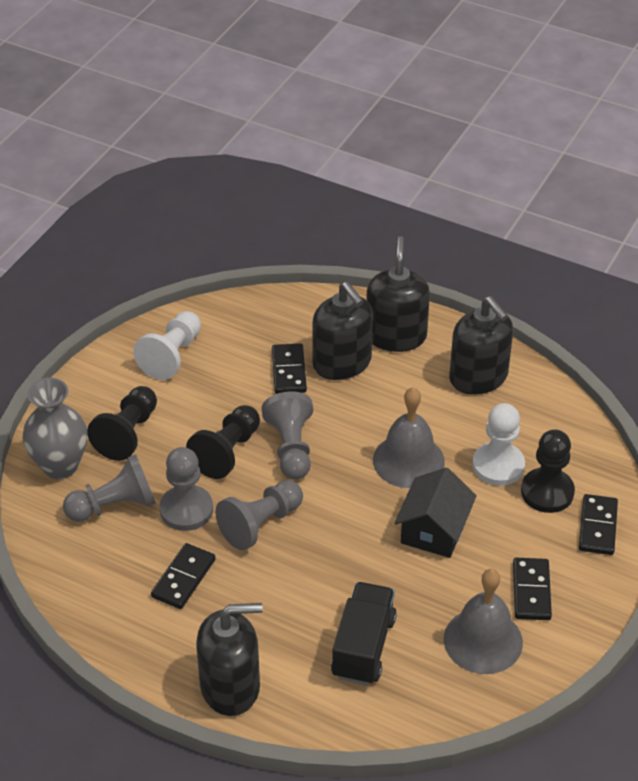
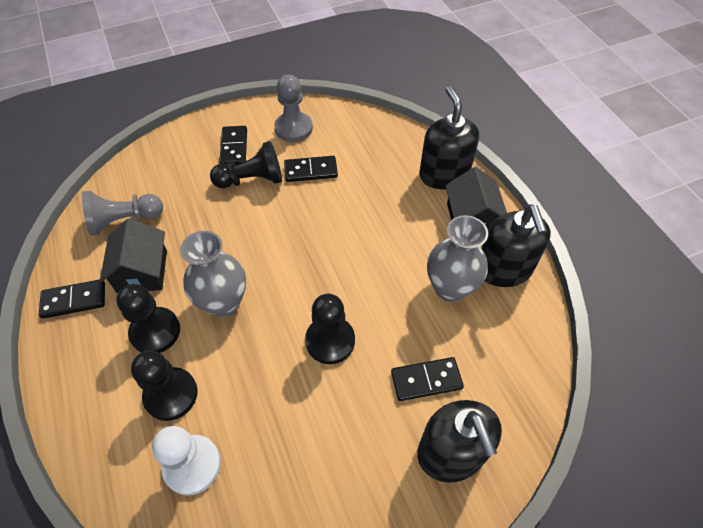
black house: [395,467,477,558] = 1 -> [100,218,167,293] [445,167,507,229] = 2
black pawn: [87,386,157,461] [186,405,260,479] [521,429,575,513] = 3 -> [116,284,180,353] [131,350,198,421] [210,141,282,188] [305,294,355,364] = 4
black soap dispenser: [196,603,263,716] [312,282,373,380] [366,236,430,352] [449,296,513,395] = 4 -> [417,400,502,482] [419,86,479,190] [482,204,551,287] = 3
black truck: [331,582,397,685] = 1 -> none = 0
grey bell: [373,387,445,488] [444,569,523,674] = 2 -> none = 0
grey pawn: [63,454,156,522] [159,447,213,531] [215,480,303,550] [262,391,313,479] = 4 -> [82,191,163,236] [274,75,313,142] = 2
grey vase: [22,378,88,479] = 1 -> [180,231,246,317] [427,215,488,302] = 2
white pawn: [133,311,201,380] [472,403,525,486] = 2 -> [152,426,221,495] = 1

